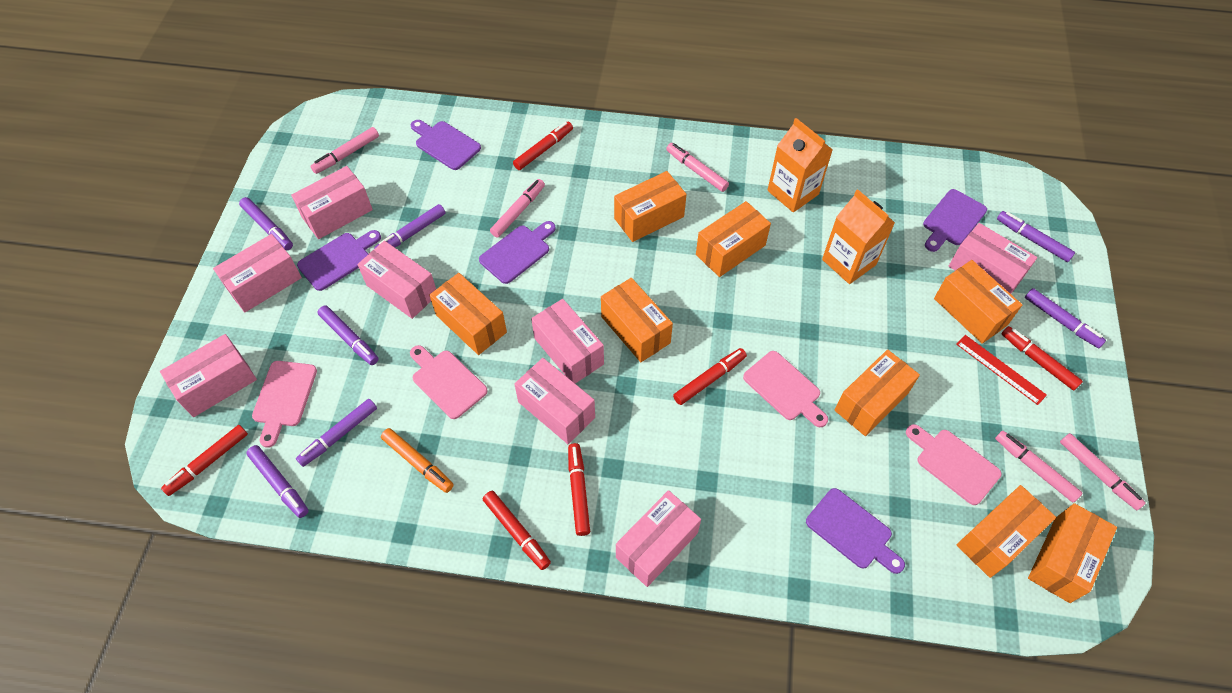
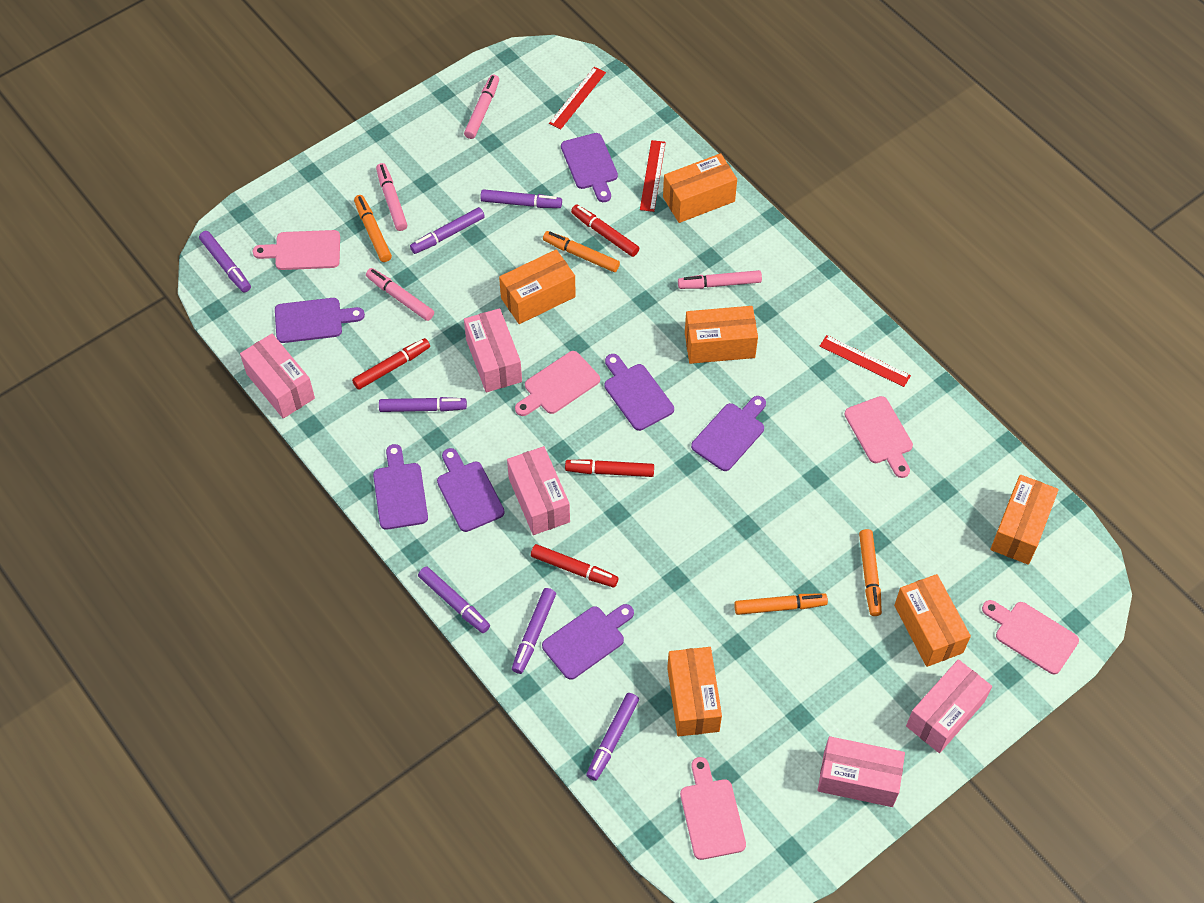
orange box: [429,273,507,355] [601,278,673,362] [614,171,687,242] [696,201,771,277] [835,350,920,436] [934,260,1022,344] [957,485,1056,578] [1028,503,1117,603] = 8 -> [499,249,576,324] [663,153,737,223] [667,647,722,736] [685,306,758,364] [894,574,971,667] [990,475,1059,565] = 6
orange carton: [767,118,833,212] [822,189,895,284] = 2 -> none = 0
orange marker: [381,428,454,493] = 1 -> [354,195,392,262] [543,231,620,272] [734,593,828,615] [859,529,882,616] = 4
pink box: [160,334,257,417] [213,234,302,312] [291,166,373,239] [357,241,436,319] [514,358,595,444] [531,299,604,383] [616,490,701,587] [949,223,1037,294] = 8 -> [240,334,315,418] [464,308,522,392] [507,446,570,535] [818,736,905,807] [906,659,992,753] = 5
pink cutting board: [252,361,317,448] [410,345,488,419] [743,351,828,427] [906,424,1002,505] = 4 -> [253,230,340,270] [515,351,600,416] [680,757,746,860] [844,396,913,478] [982,600,1079,674] = 5
pink marker: [310,127,379,174] [490,179,545,238] [666,143,729,192] [995,431,1082,503] [1060,433,1145,510] = 5 -> [366,268,434,321] [376,163,407,231] [464,74,499,139] [678,270,762,289] = 4
purple cutting board: [297,230,381,291] [411,120,481,170] [479,221,556,284] [806,488,905,574] [923,189,987,252] = 5 -> [275,298,365,343] [373,444,428,530] [437,448,505,532] [542,604,634,680] [561,133,618,202] [604,354,674,431] [691,396,766,471] = 7
red marker: [161,425,248,496] [483,491,551,570] [513,122,573,170] [568,443,590,536] [673,348,747,405] [1002,326,1083,391] = 6 -> [352,338,430,390] [531,544,618,587] [565,459,654,477] [571,204,639,257] = 4
red ruler: [956,335,1047,405] = 1 -> [549,67,606,129] [640,140,666,212] [820,335,911,387] = 3

